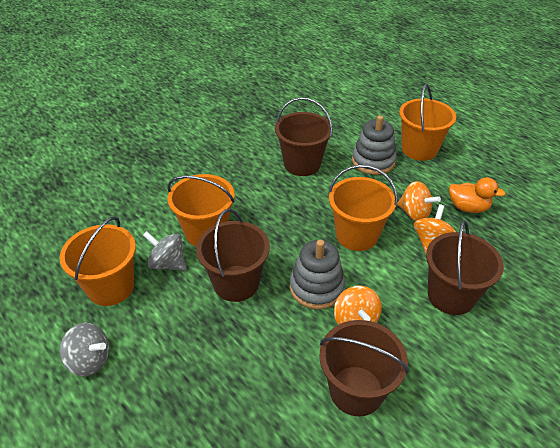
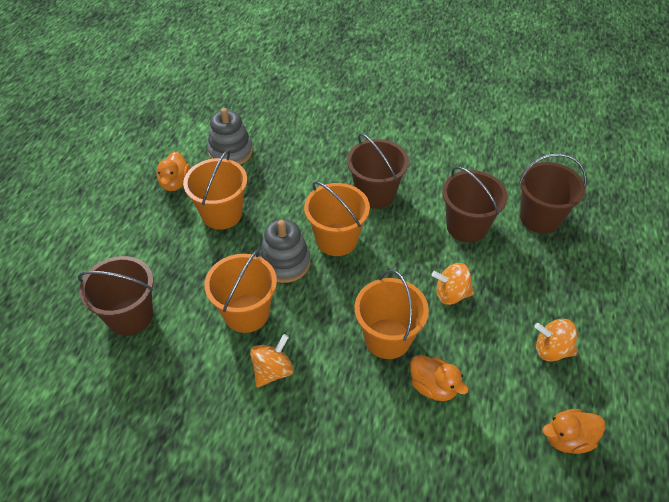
grey spinning top: [60,323,109,376] [143,231,187,271] = 2 -> none = 0
orange duck: [449,177,506,213] = 1 -> [156,151,190,191] [410,355,469,401] [543,409,606,454] = 3

